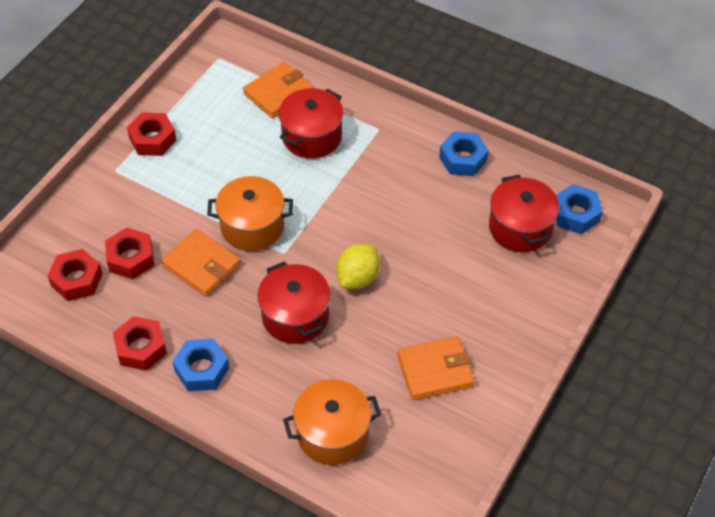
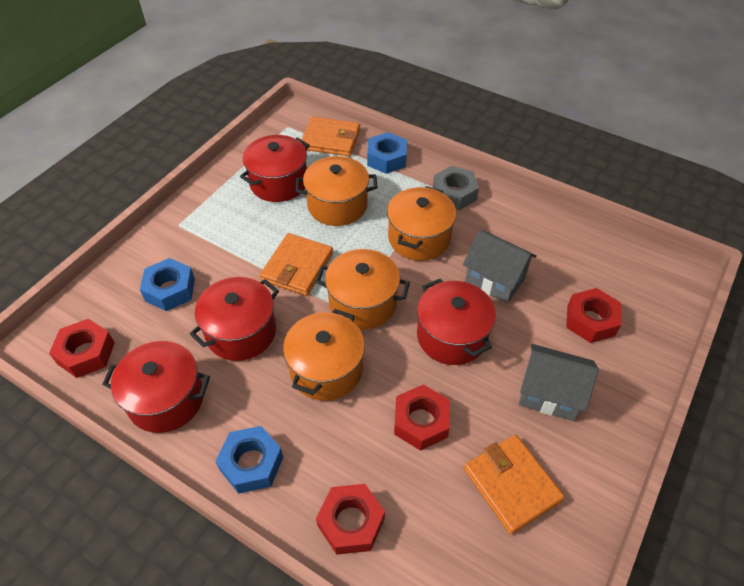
grey house: none = 0 -> [463,230,537,304] [519,344,599,421] = 2
grey nut: none = 0 -> [433,166,479,210] = 1
orange pot: [207,176,293,251] [283,379,381,465] = 2 -> [283,309,365,401] [296,156,378,226] [315,249,410,330] [387,186,456,261] = 4
red pot: [257,261,330,344] [279,88,344,159] [489,174,560,252] = 3 -> [102,341,210,433] [190,277,279,361] [240,135,310,202] [417,279,496,365] = 4
yellow lemon: [336,244,380,289] = 1 -> none = 0

